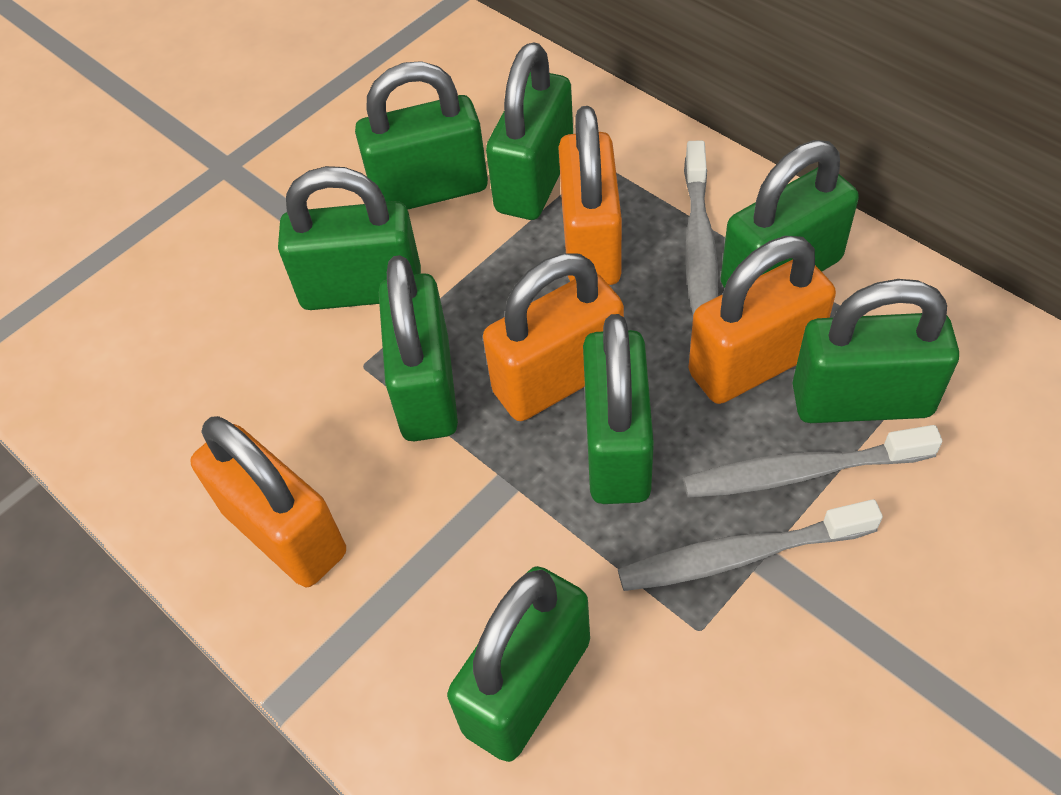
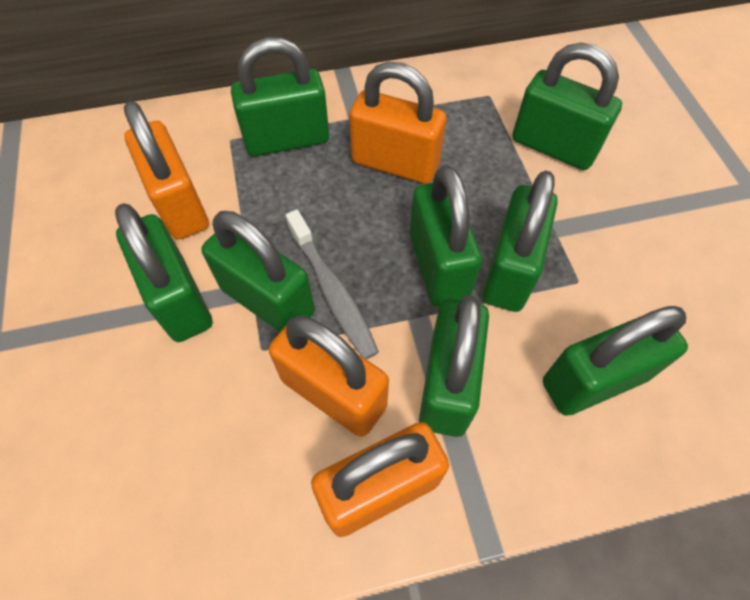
grey toothbrush: [618,499,883,591] [683,425,942,498] [684,140,718,315] = 3 -> [286,210,379,359] = 1

